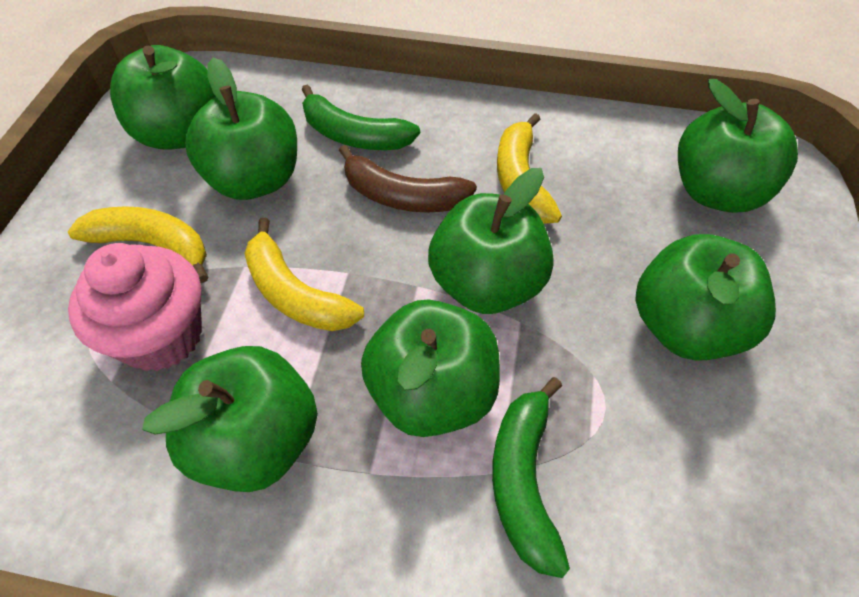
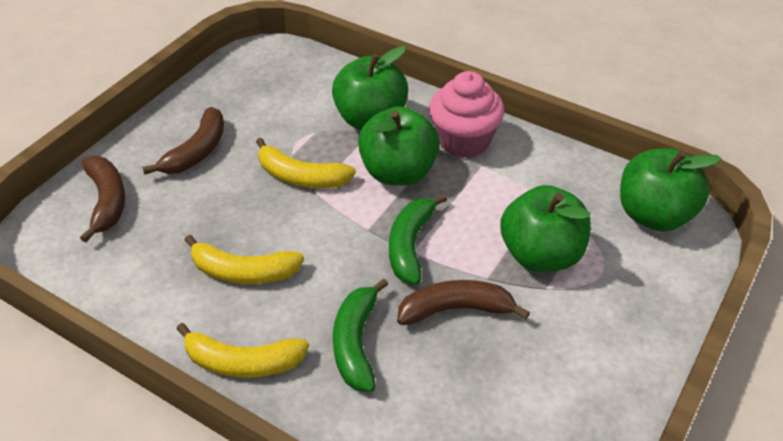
brown banana: [339,145,477,213] = 1 -> [80,156,125,243] [142,107,224,175] [397,280,530,325] = 3
green apple: [110,45,215,149] [142,346,318,492] [185,58,297,200] [361,300,500,437] [428,168,554,314] [636,234,776,361] [678,79,798,213] = 7 -> [332,46,408,130] [358,106,440,185] [500,185,591,272] [620,148,722,231] = 4

